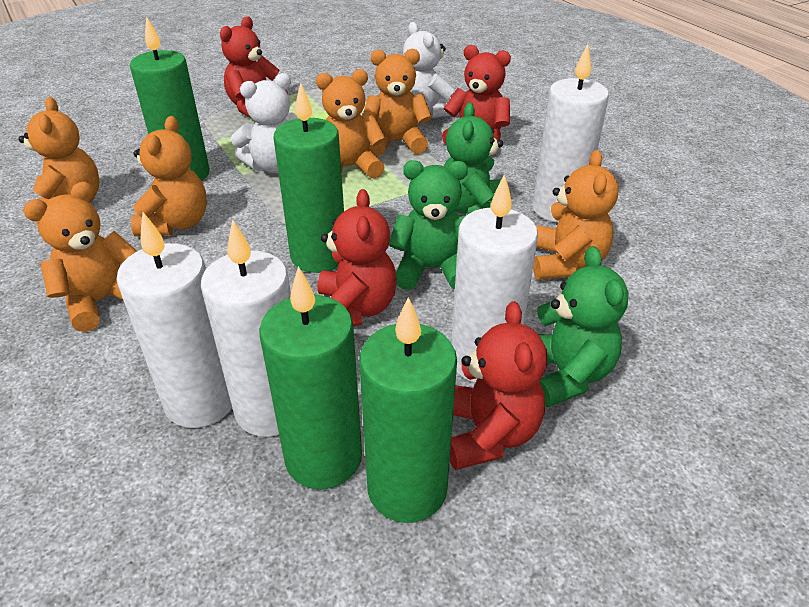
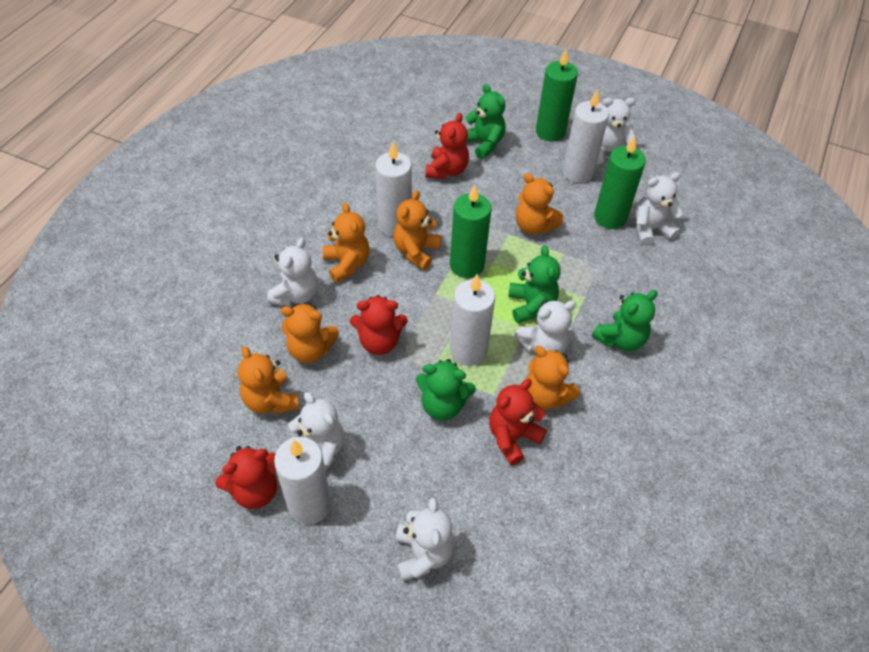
green candle: [130,16,210,181] [259,266,362,489] [274,83,344,273] [359,297,457,523] = 4 -> [450,184,492,278] [536,49,578,142] [594,136,646,229] = 3
green teddy bear: [389,160,468,290] [444,102,503,215] [537,246,629,407] = 3 -> [416,359,476,421] [465,84,506,159] [508,245,561,323] [592,290,658,351] = 4
white teddy bear: [231,73,298,173] [403,22,459,118] = 2 -> [267,237,318,306] [286,392,345,470] [396,497,455,582] [514,300,576,354] [597,98,637,164] [635,172,684,246] = 6

